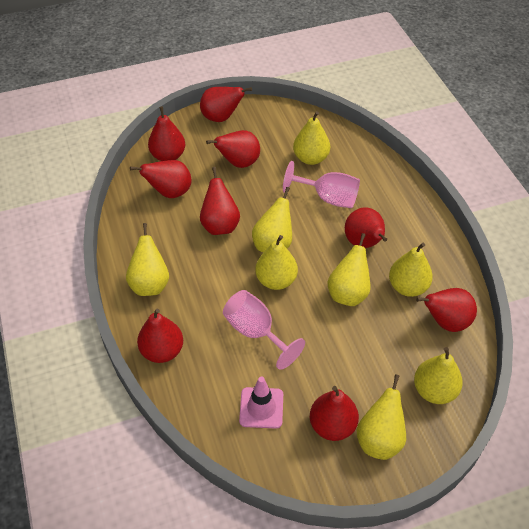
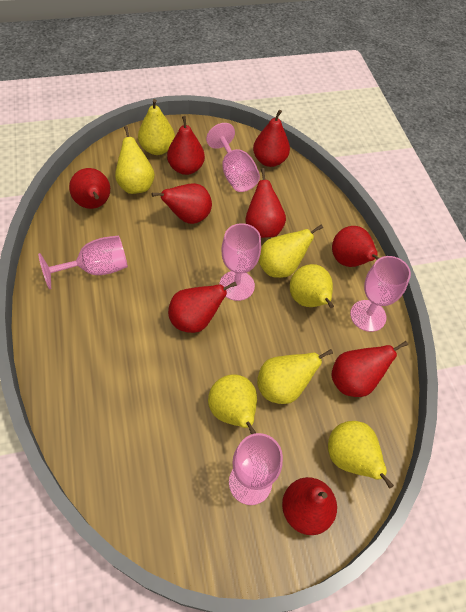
pink goblet: [223,290,305,370] [283,161,360,208] = 2 -> [38,235,128,289] [206,123,260,192] [219,223,261,301] [229,433,283,505] [350,256,411,332] = 5
pink traffic cone: [239,377,283,429] = 1 -> none = 0
yellow pear: [126,223,169,296] [252,187,292,252] [255,235,298,290] [293,111,330,165] [328,233,370,306] [357,374,406,460] [389,243,433,297] [414,347,463,404] = 8 -> [115,126,155,194] [138,99,175,155] [208,374,257,434] [257,349,333,404] [259,224,323,278] [290,264,334,308] [328,421,394,489] = 7

